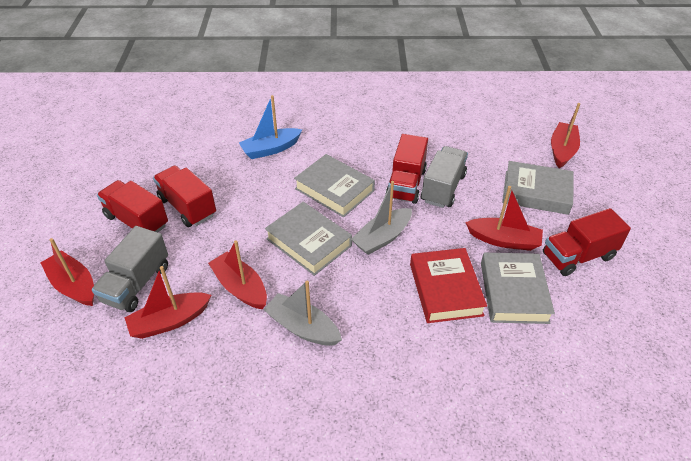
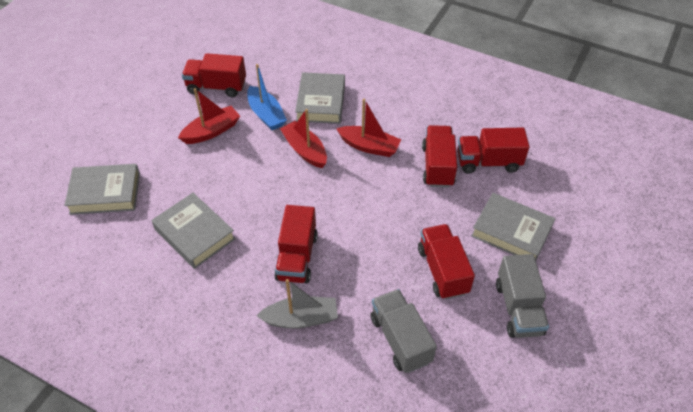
grey boat: [263,281,342,346] [351,181,412,255] = 2 -> [256,279,338,329] = 1
red boat: [41,238,94,306] [125,266,211,339] [208,240,267,309] [465,186,543,251] [551,103,580,168] = 5 -> [178,88,240,144] [280,109,327,168] [336,99,401,157] = 3
red book: [410,248,487,323] = 1 -> none = 0
red truck: [97,180,168,232] [153,165,216,227] [386,134,428,204] [543,208,631,276] = 4 -> [182,53,246,97] [274,205,318,283] [418,224,475,300] [422,125,457,188] [457,127,529,174] = 5

